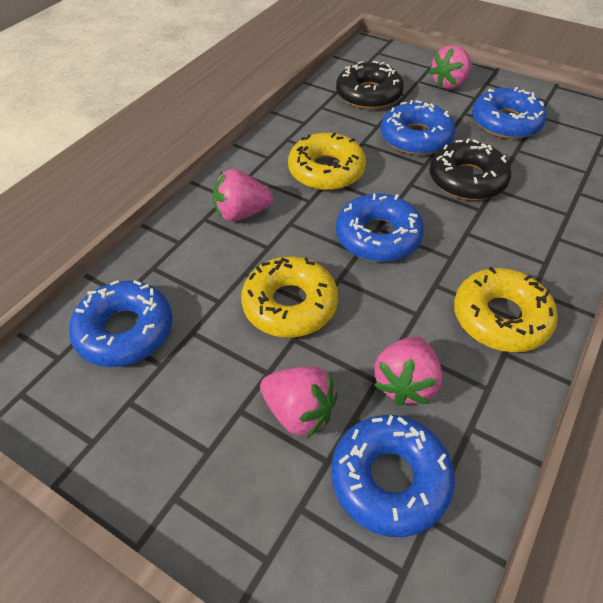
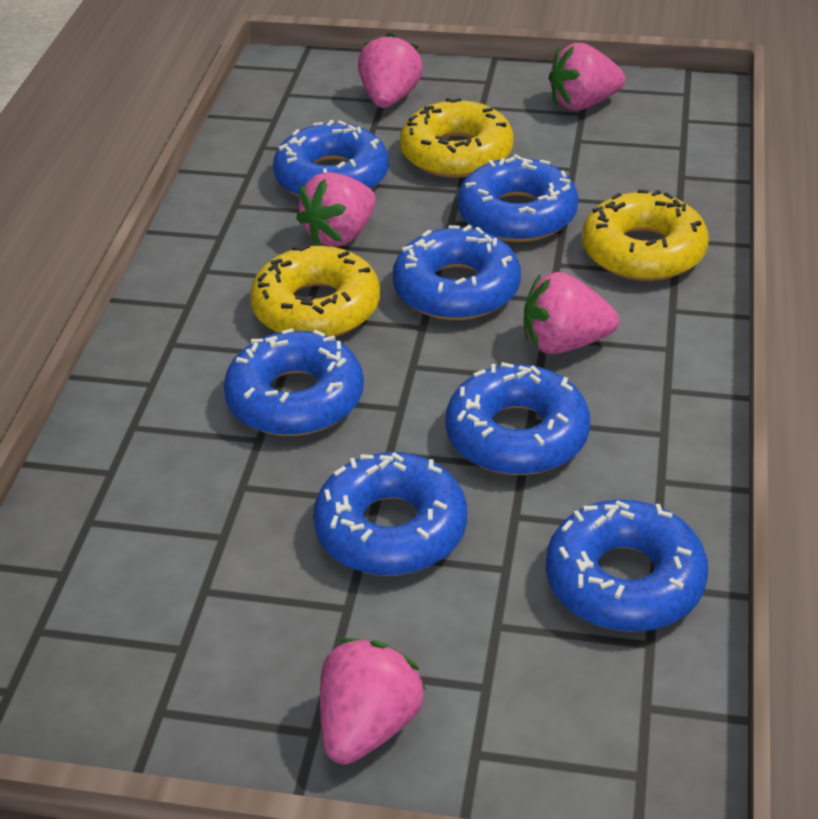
black donut: [336,61,404,109] [429,139,511,200] = 2 -> none = 0
blue donut: [69,280,173,367] [332,415,455,537] [336,194,424,262] [381,100,456,155] [472,87,547,139] = 5 -> [223,328,364,436] [273,120,389,197] [313,452,467,576] [392,225,521,320] [445,362,590,475] [457,154,579,242] [546,499,708,632] = 7
pink strawberry: [213,169,273,222] [260,366,338,439] [374,336,443,406] [429,45,472,89] = 4 -> [296,172,376,247] [320,638,426,764] [358,33,423,108] [524,272,619,354] [549,43,625,111] = 5

